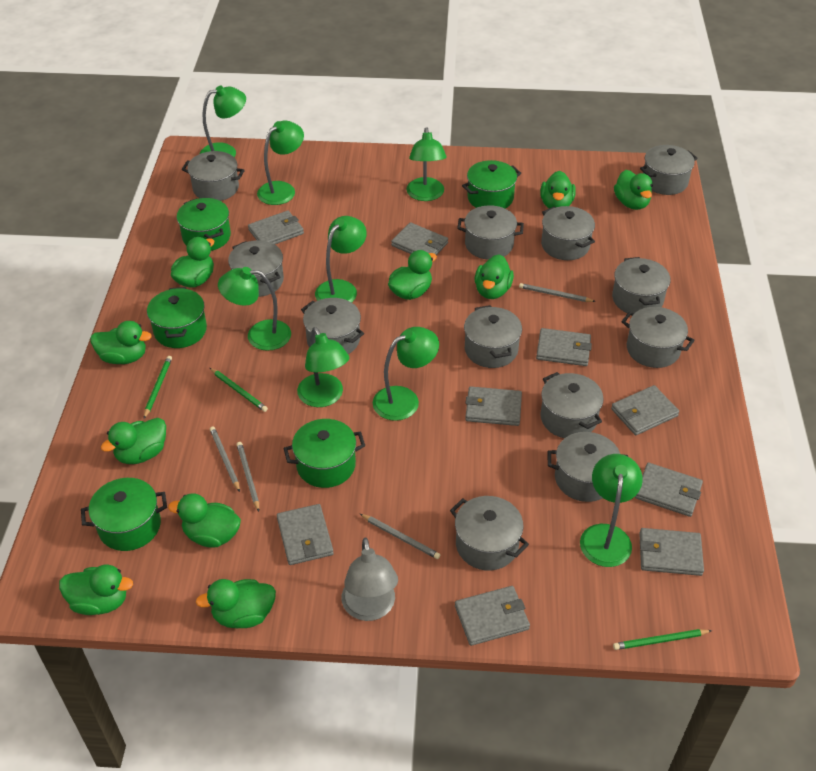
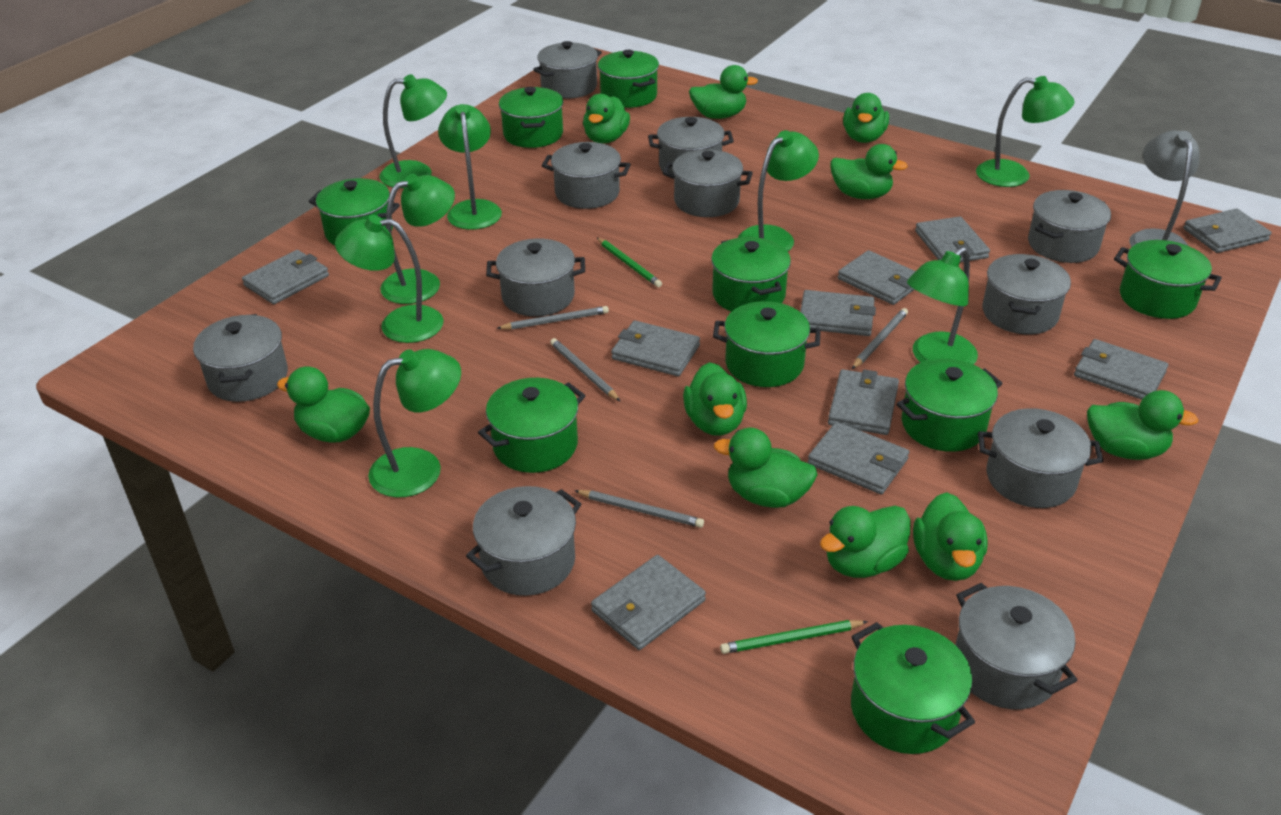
green pencil: [144,356,172,418] [210,368,268,412] [613,629,712,650] = 3 -> [597,238,662,287] [720,620,868,654] = 2
green pot: [81,478,167,551] [147,287,207,348] [176,198,231,251] [283,419,365,488] [462,160,521,209] = 5 -> [309,178,400,245] [478,378,586,473] [499,87,563,148] [598,50,659,108] [711,237,791,312] [713,301,821,387] [851,622,975,754] [896,358,1003,452] [1114,240,1222,319] = 9
grey pot: [182,151,245,201] [228,240,284,297] [301,298,364,354] [450,496,529,571] [457,205,524,260] [464,305,522,368] [540,372,604,438] [541,206,595,260] [547,432,628,502] [612,257,671,313] [621,307,695,368] [640,145,698,195] = 12 -> [193,314,288,402] [466,486,581,596] [486,239,585,317] [533,41,602,99] [542,142,631,209] [648,117,734,174] [663,149,753,217] [955,583,1077,709] [978,408,1103,508] [983,254,1071,335] [1028,190,1111,263] = 11
grey wallet: [248,211,304,244] [277,504,334,565] [391,222,448,255] [455,586,530,646] [465,386,522,426] [536,328,592,366] [611,385,679,435] [635,463,703,517] [639,528,704,576] = 9 -> [242,250,329,304] [591,555,706,650] [611,320,700,376] [800,290,876,336] [808,422,909,494] [828,369,899,435] [838,250,915,305] [915,216,990,262] [1074,339,1168,400] [1183,209,1272,253] = 10

